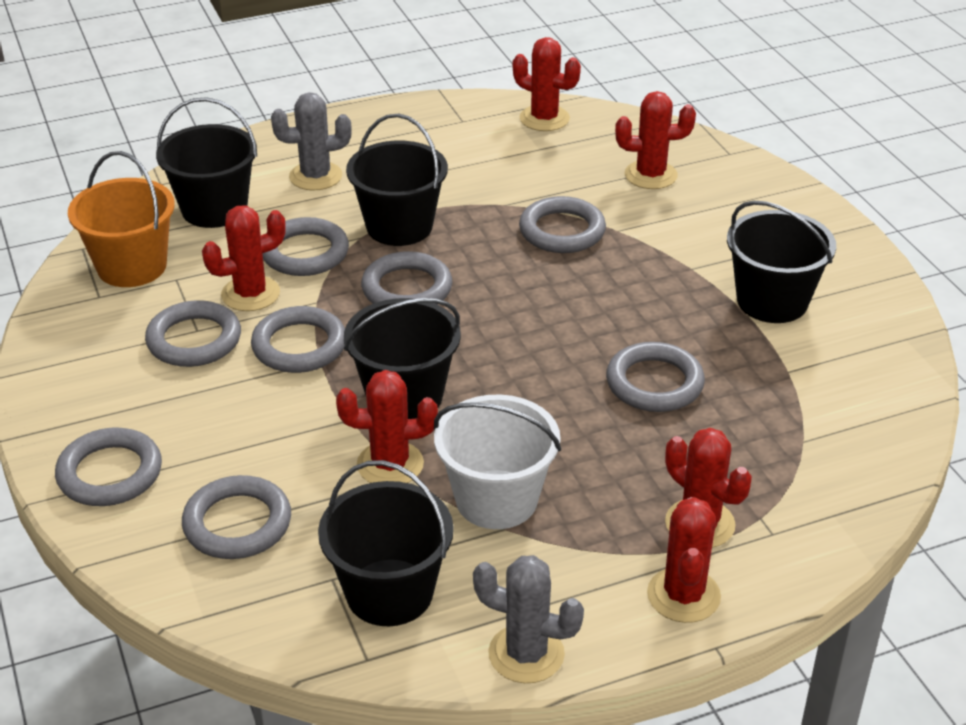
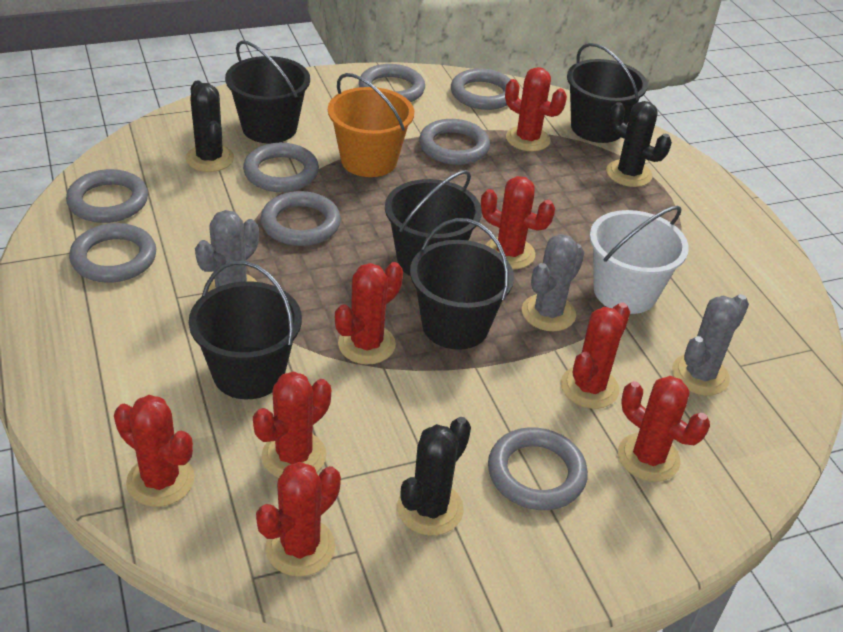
black cactus: none = 0 -> [186,81,234,172] [397,417,471,536] [606,101,672,187] = 3
grey cactus: [271,92,352,190] [473,555,584,683] = 2 -> [195,210,259,292] [522,234,585,331] [672,294,749,396] = 3
red cactus: [202,205,286,311] [336,370,438,483] [513,37,581,131] [615,91,696,189] [647,497,721,623] [665,428,752,548] = 6 -> [114,395,195,507] [253,371,331,478] [256,462,341,577] [335,262,403,364] [481,176,555,269] [505,67,567,151] [561,302,630,409] [618,376,710,482] = 8

